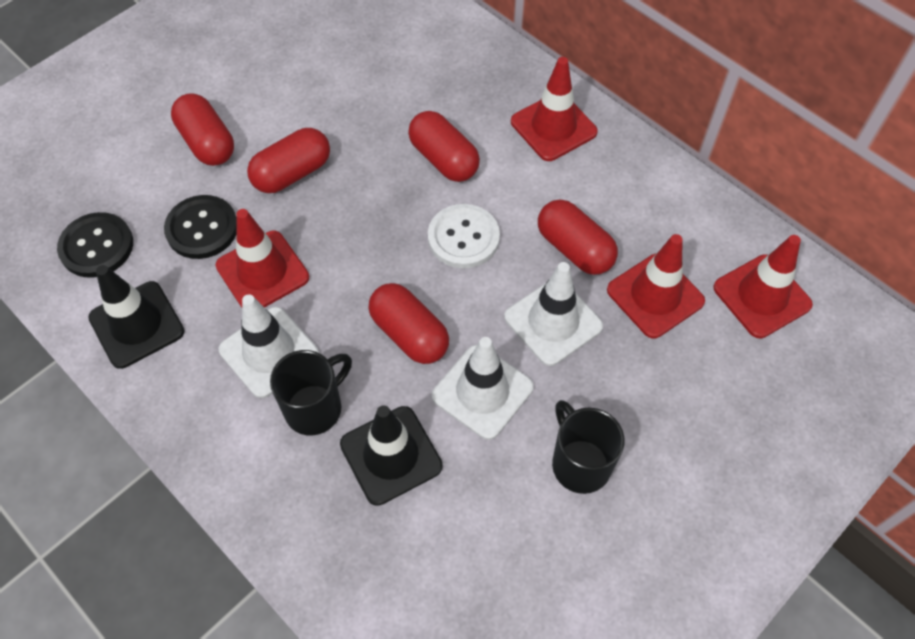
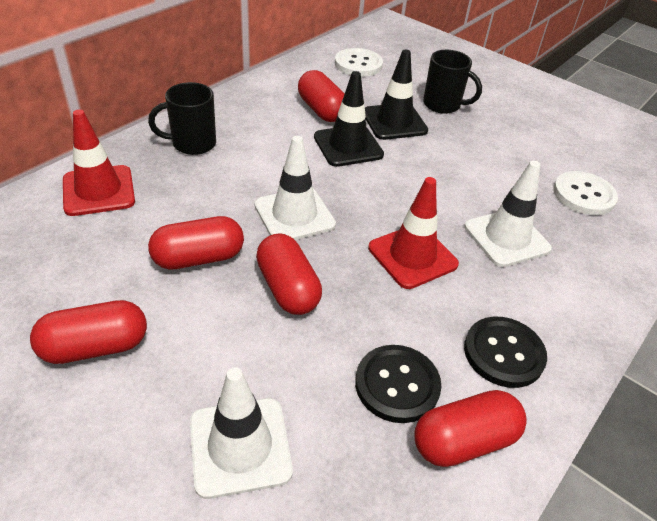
red traffic cone: [216,209,309,308] [511,57,598,161] [607,234,705,338] [713,235,813,338] = 4 -> [63,109,135,216] [368,177,459,289] = 2
white button: [428,204,500,269] = 1 -> [335,48,383,77] [553,171,618,215] = 2

